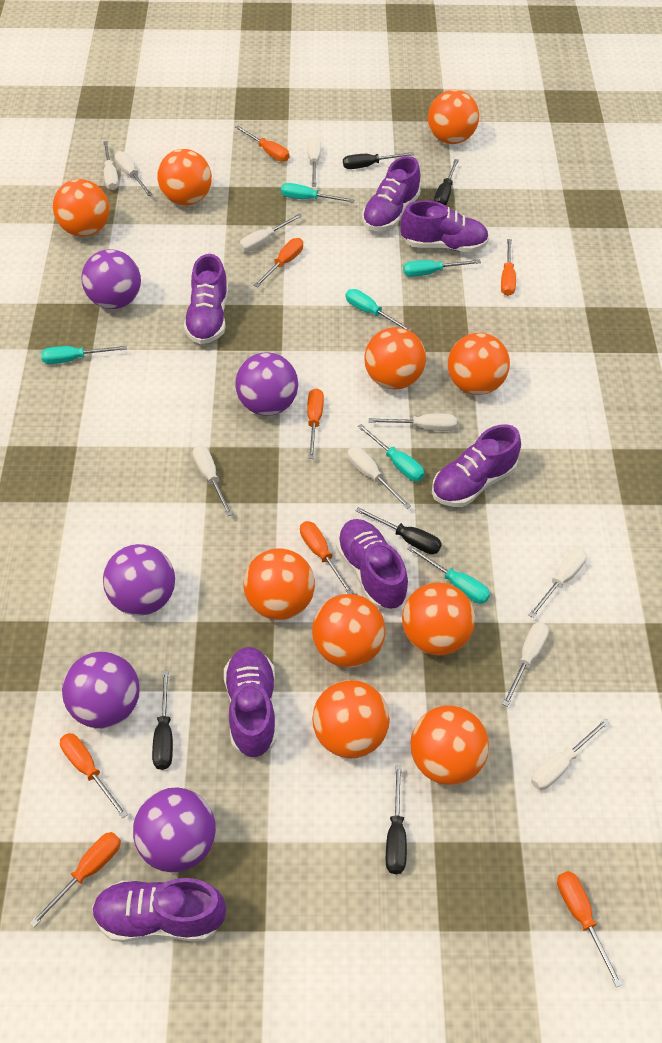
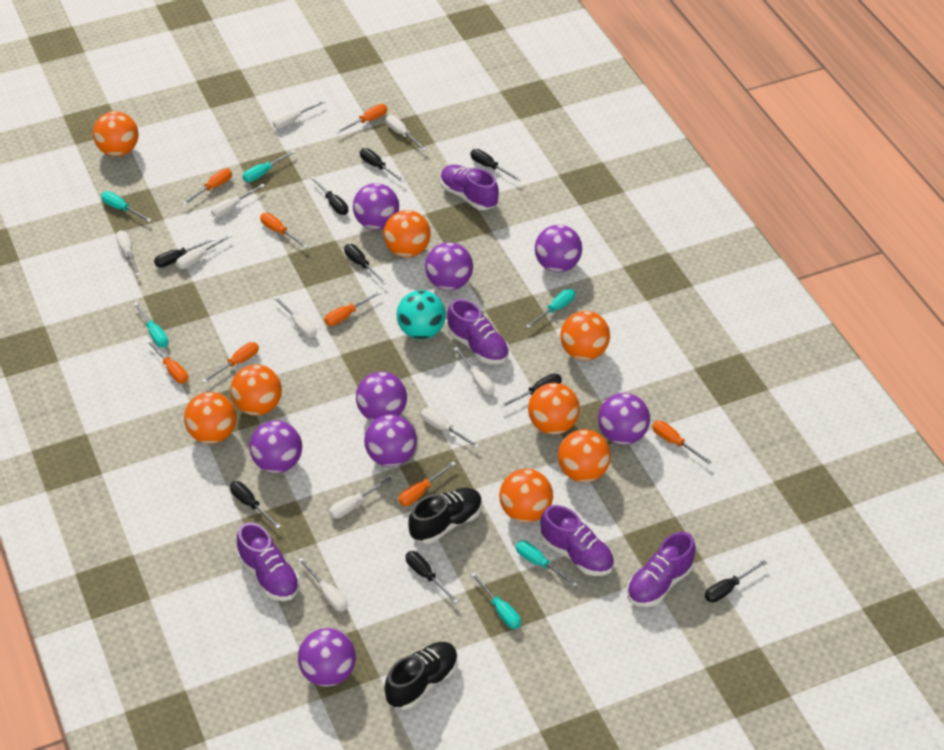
black screwdriver: [152,671,173,770] [343,152,414,169] [356,507,442,554] [386,765,407,874] [434,159,459,206] = 5 -> [154,238,215,268] [230,481,281,529] [310,176,348,215] [344,244,387,284] [360,148,405,183] [406,551,459,604] [470,149,521,181] [500,374,562,408] [705,560,767,602] = 9
black shoe: none = 0 -> [384,642,458,709] [409,488,482,543] = 2
orange ball: [53,179,109,237] [157,149,212,205] [244,549,315,620] [312,594,385,668] [312,680,390,758] [364,327,426,389] [402,583,475,655] [410,705,489,785] [428,90,479,144] [448,333,510,395] = 10 -> [93,111,138,156] [184,392,236,444] [230,364,282,416] [383,210,431,257] [499,469,553,523] [528,383,580,435] [558,429,611,482] [560,311,610,361] = 8
purple ball: [62,652,140,728] [81,249,141,309] [103,544,175,616] [133,787,216,872] [235,352,298,416] = 5 -> [250,420,302,473] [298,628,356,687] [353,183,399,230] [356,372,407,421] [364,414,417,467] [425,242,473,290] [535,225,582,272] [598,393,650,445] = 8
purple shoe: [92,878,226,942] [184,254,228,344] [224,647,276,758] [336,519,408,609] [362,156,420,231] [400,200,489,253] [432,424,521,507] = 7 -> [237,522,300,601] [440,165,499,210] [447,299,509,364] [541,505,614,576] [627,532,696,607] = 5
turquoise ball: none = 0 -> [396,290,446,339] = 1

